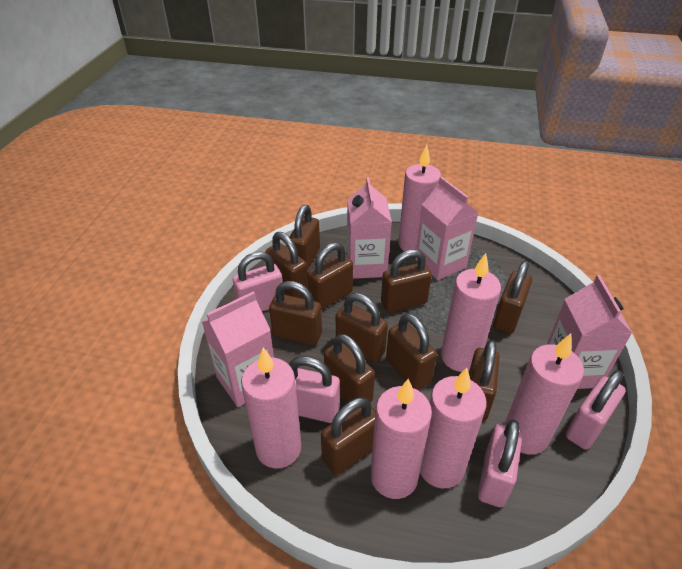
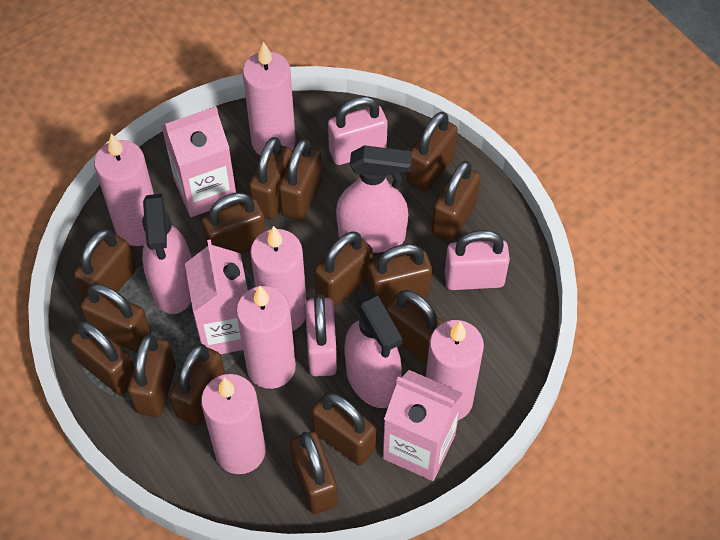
brown padlock: [265,232,308,298] [269,281,322,346] [290,205,320,270] [307,242,353,310] [321,397,375,475] [324,334,375,403] [336,293,388,363] [381,249,432,313] [386,313,437,390] [469,340,499,421] [493,261,532,334] = 11 -> [70,321,134,395] [74,229,136,299] [80,284,151,352] [128,334,176,417] [169,344,225,426] [202,193,266,253] [249,137,292,219] [278,139,322,221] [290,431,338,514] [312,392,376,465] [314,231,373,307] [368,244,432,307] [385,290,444,364] [407,112,458,192] [432,161,481,242] = 15
pink carton: [202,291,274,407] [347,177,392,279] [415,177,478,280] [547,275,632,389] = 4 -> [162,106,236,217] [185,239,248,354] [383,370,463,481] = 3
pink padlock: [233,252,283,311] [289,356,340,423] [478,419,523,507] [566,370,626,450] = 4 -> [305,294,337,376] [328,96,388,165] [445,230,510,290] = 3
pink spray bottle: none = 0 -> [142,194,191,314] [336,145,412,253] [344,291,403,408] = 3

